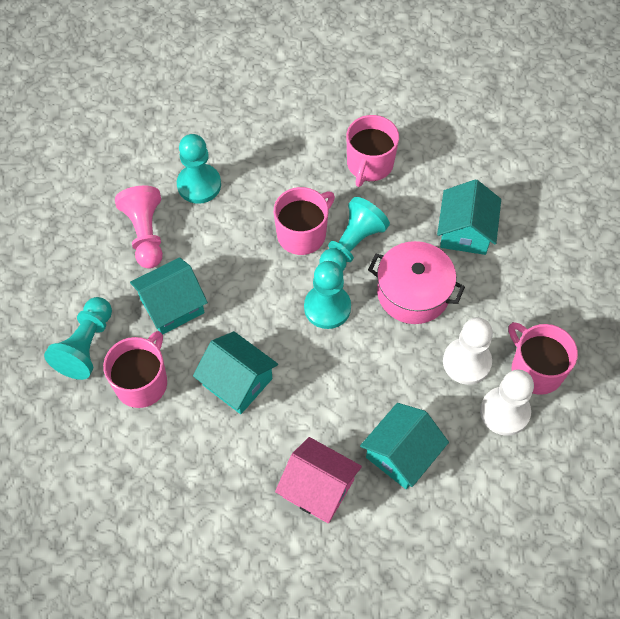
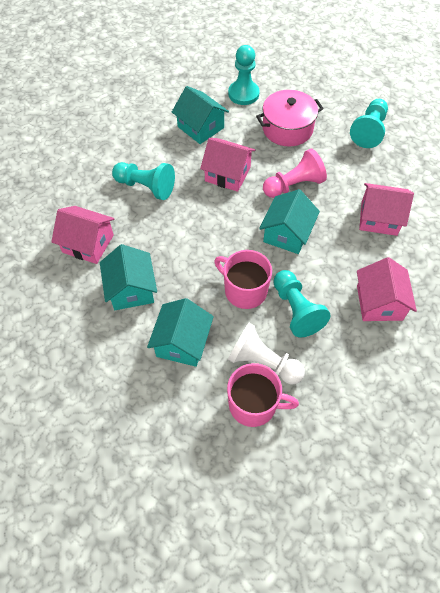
pink house: [275,437,362,523] = 1 -> [51,206,114,264] [200,138,255,192] [357,257,417,321] [359,183,414,236] = 4
pink mug: [103,331,167,408] [274,187,335,255] [346,115,399,187] [508,322,578,395] = 4 -> [214,250,272,309] [227,363,299,427] = 2
white pawn: [443,317,493,385] [480,369,534,436] = 2 -> [228,323,305,385] = 1

